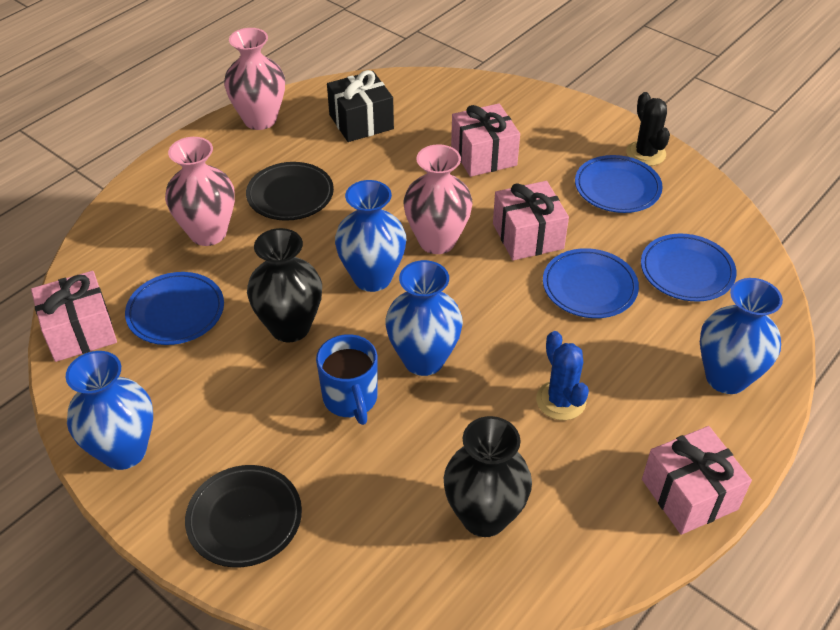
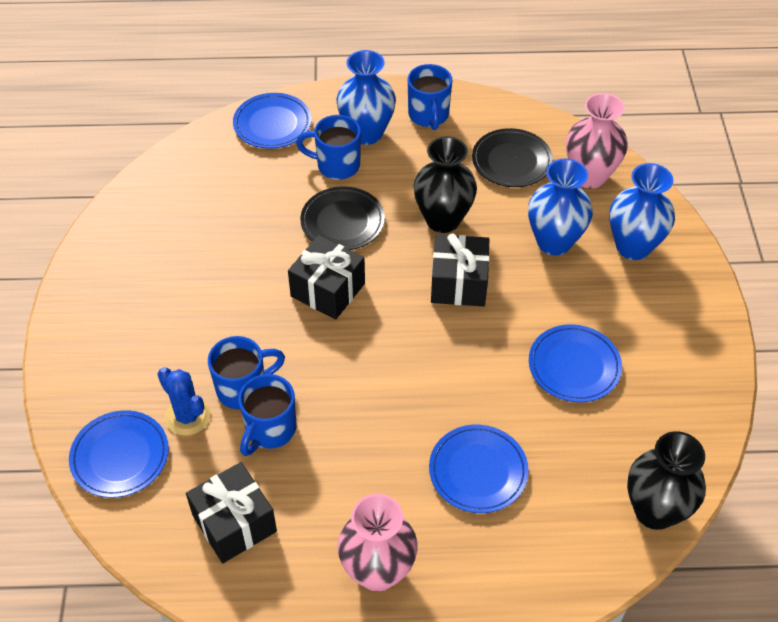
black cactus: [626,92,670,166] = 1 -> none = 0
black gift: [327,70,394,142] = 1 -> [186,462,277,563] [288,235,365,319] [431,234,490,306] = 3
blue mug: [316,334,378,425] = 1 -> [208,336,285,409] [239,374,297,456] [296,115,361,180] [408,64,452,130] = 4
blue vase: [66,351,153,470] [335,180,406,292] [386,260,463,376] [700,278,783,394] = 4 -> [337,50,396,145] [528,158,593,255] [609,163,675,260] = 3
pink gift: [31,271,117,362] [451,103,520,177] [493,181,569,260] [642,426,752,535] = 4 -> none = 0
pink vase: [165,137,235,246] [224,28,285,130] [403,144,473,254] = 3 -> [338,494,418,592] [566,93,628,189] = 2

